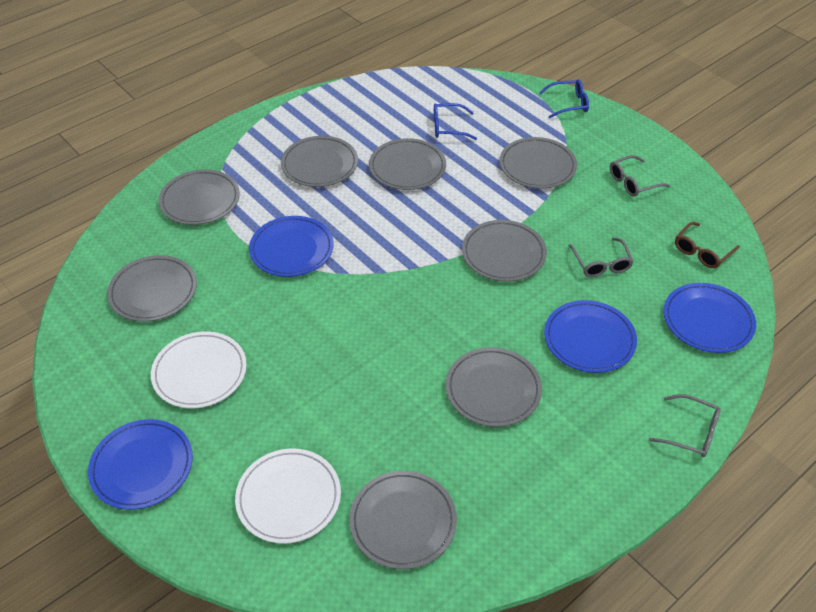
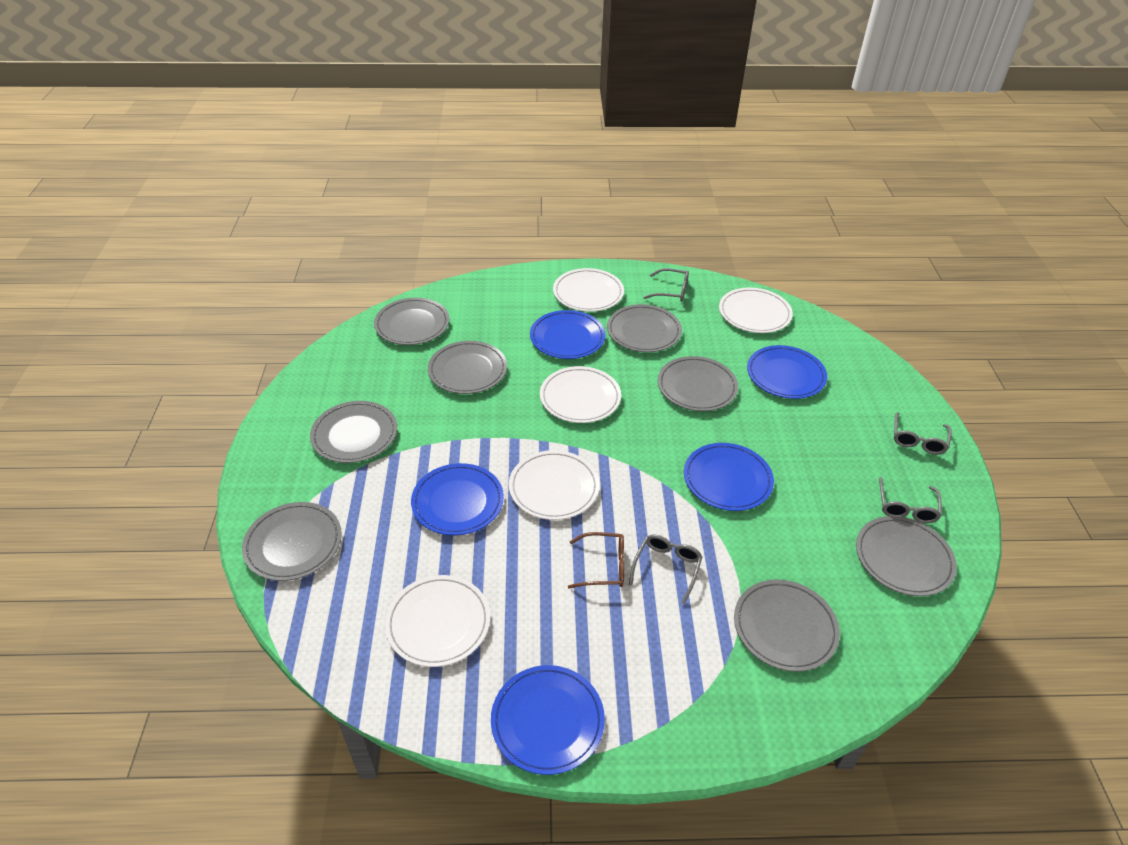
blue glasses: [434,103,477,140] [539,79,589,118] = 2 -> none = 0
blue plate: [88,419,193,510] [249,216,334,277] [544,300,637,373] [663,283,756,353] = 4 -> [411,463,504,535] [491,665,605,775] [530,310,606,359] [684,443,774,511] [747,345,827,399] = 5
grey glasses: [569,237,634,277] [610,155,670,197] [649,394,721,457] = 3 -> [629,535,703,604] [643,268,689,302] [879,477,942,523] [894,412,952,455] = 4
white plate: [151,331,247,408] [235,448,341,544] = 2 -> [385,575,490,667] [509,450,599,520] [540,366,621,423] [553,268,624,312] [719,287,793,333] = 5

